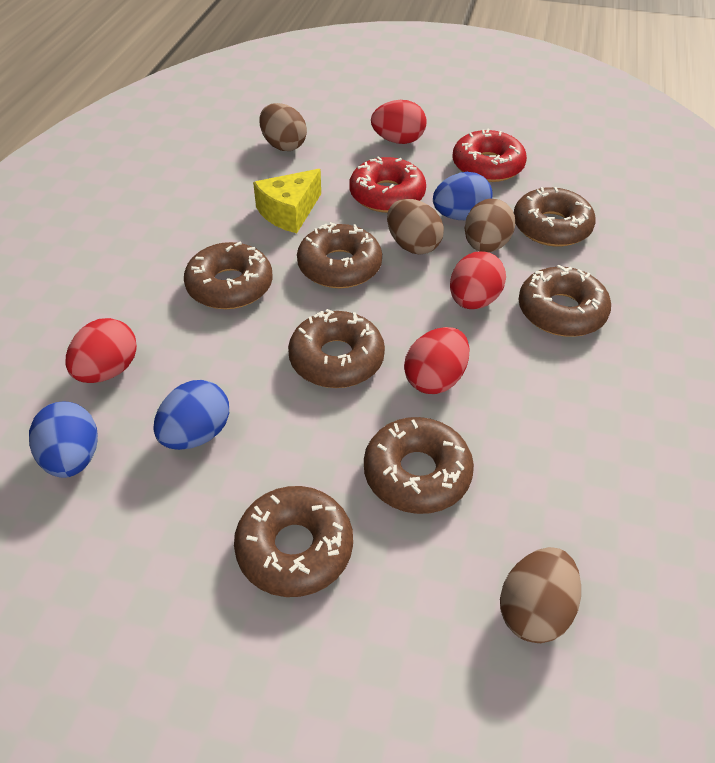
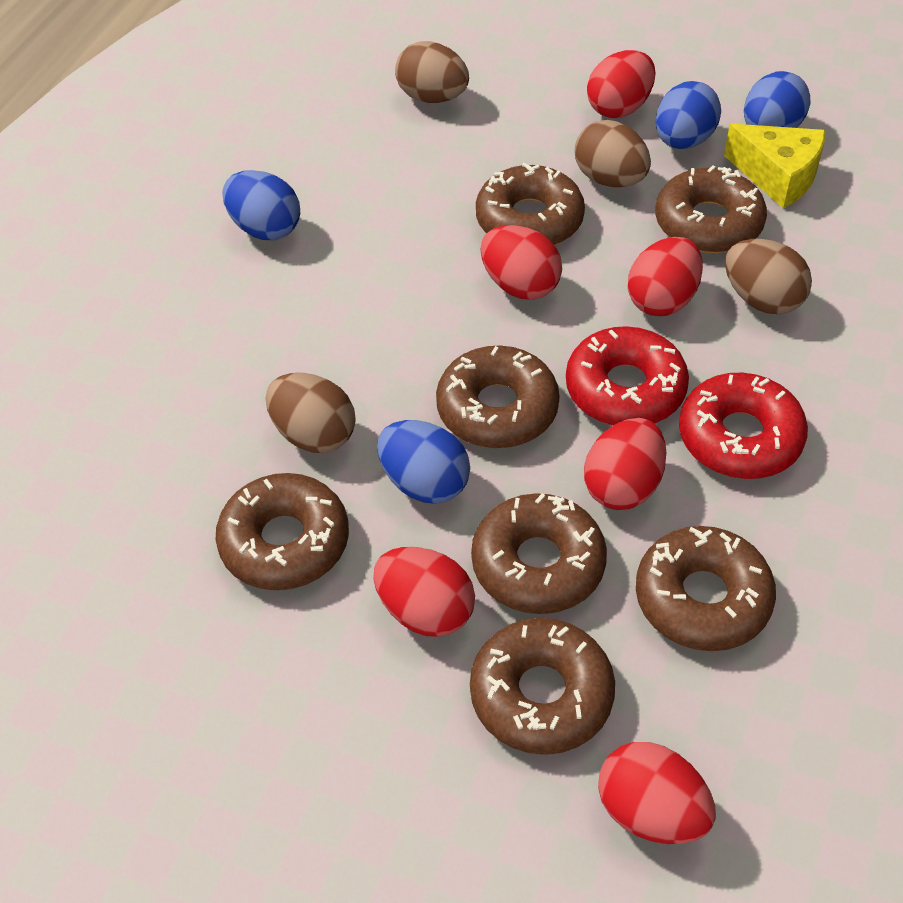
blue egg: [29,401,98,478] [153,380,229,450] [433,172,493,220] = 3 -> [222,170,300,240] [377,420,470,504] [656,81,721,149] [744,71,810,128] = 4
red egg: [66,318,137,383] [371,100,427,144] [404,327,469,394] [450,251,506,309] = 4 -> [373,547,475,637] [480,225,562,300] [584,418,667,510] [587,50,655,118] [598,742,716,844] [628,237,703,316] = 6

